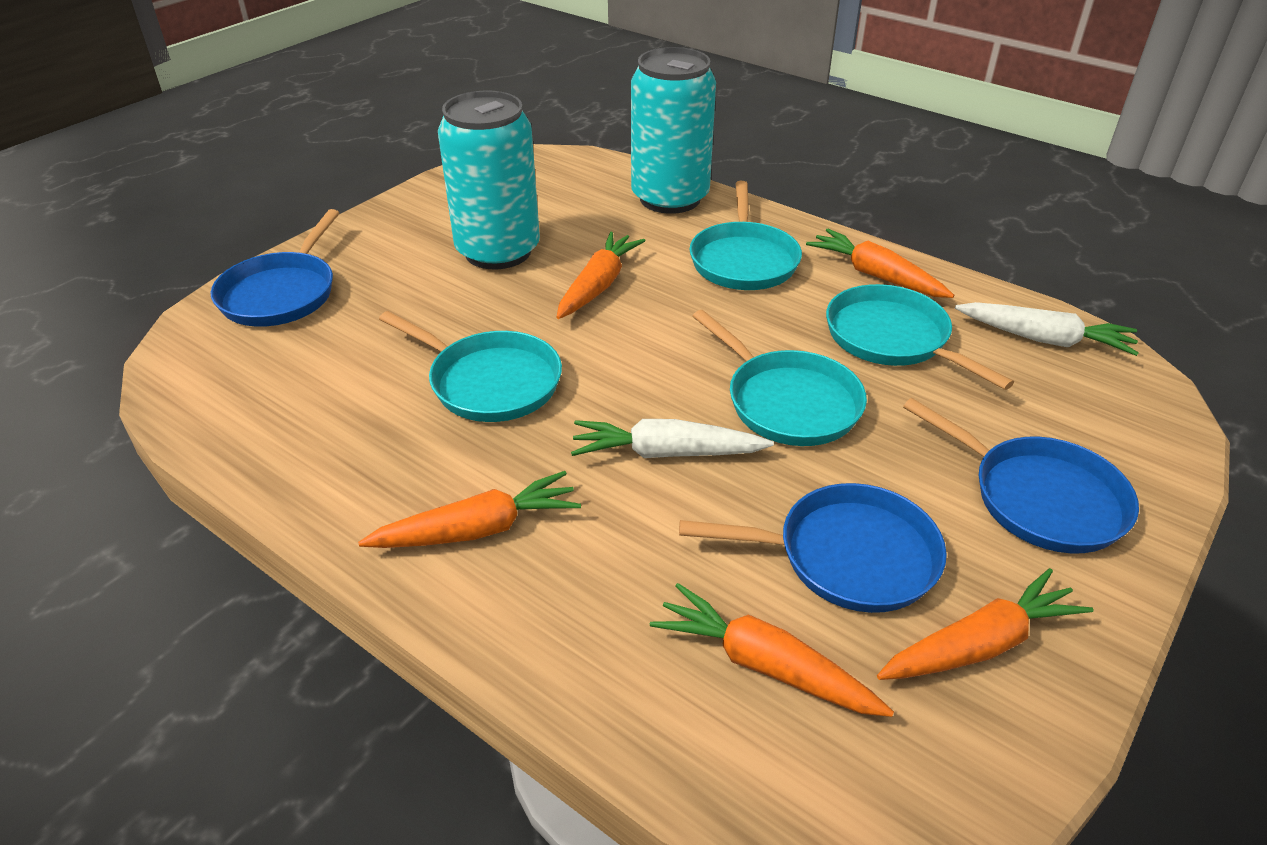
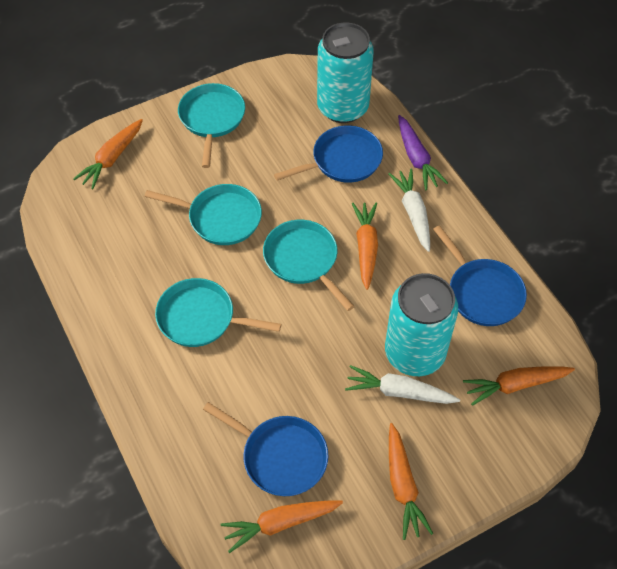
purple carrot: none = 0 -> [398,115,448,190] = 1

